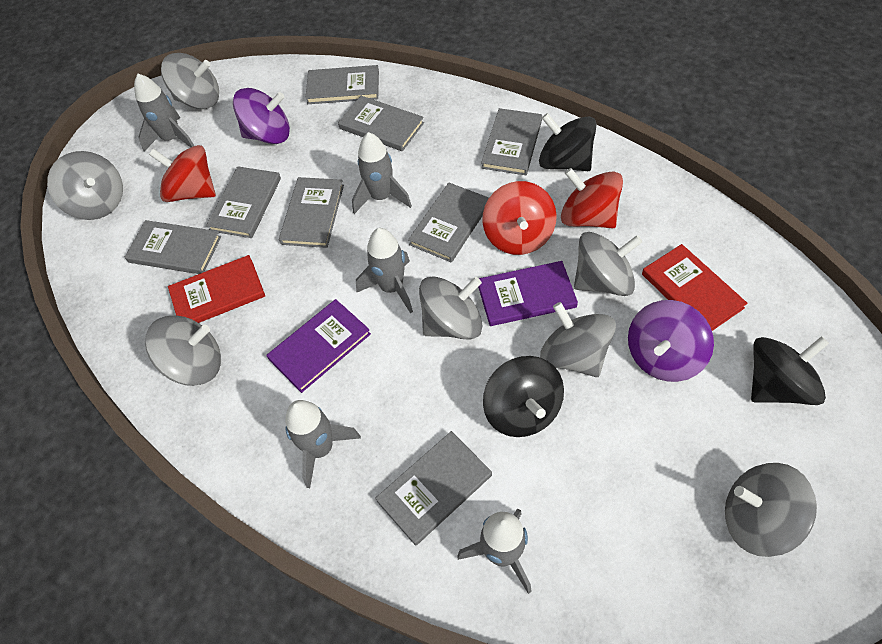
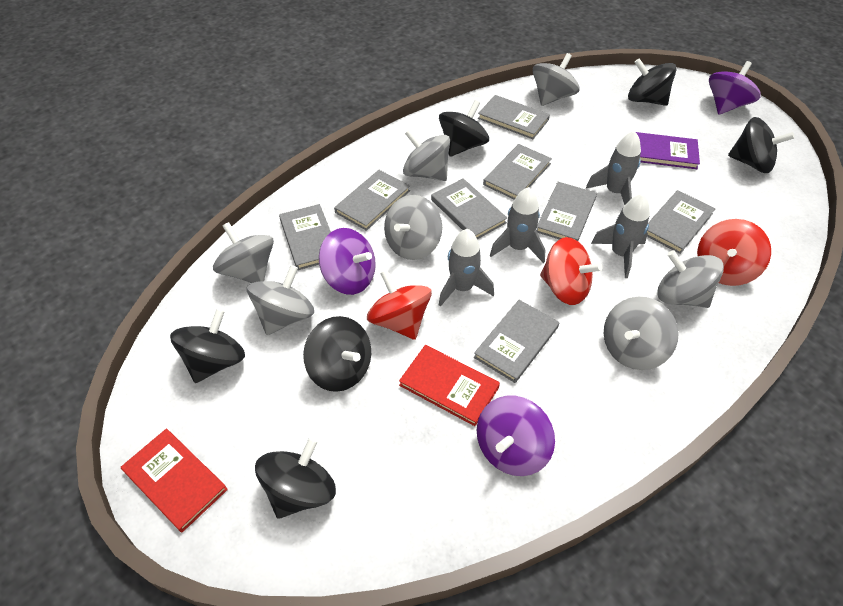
black spinning top: [483,356,564,437] [539,113,597,171] [751,336,829,405] = 3 -> [170,309,245,383] [255,437,336,519] [303,316,371,392] [439,100,489,157] [628,58,677,106] [728,117,795,173] = 6
grey rocket: [134,74,194,152] [285,400,361,488] [352,132,412,214] [356,228,413,313] [457,509,532,594] = 5 -> [439,229,494,307] [490,187,546,263] [586,131,641,205] [591,194,650,278] = 4
purple book: [266,299,371,393] [478,261,578,326] = 2 -> [636,132,700,169] = 1
purple spinning top: [233,88,290,144] [628,300,714,382] = 2 -> [319,228,376,295] [477,396,555,476] [709,61,761,114] = 3

